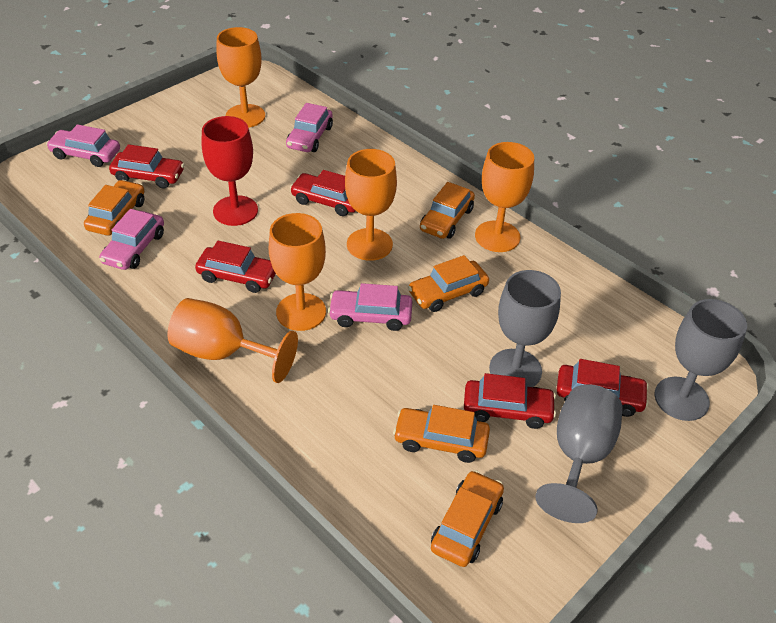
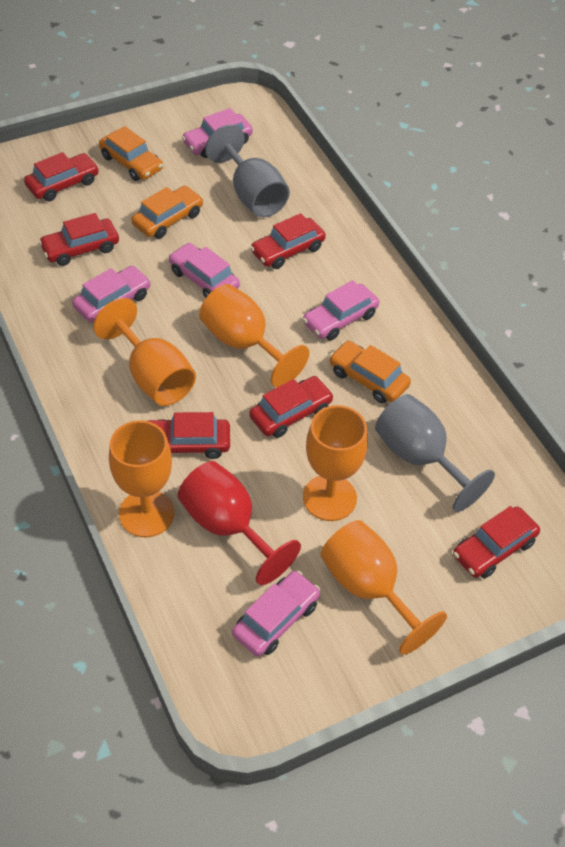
grey goblet: [489,270,561,387] [535,385,623,523] [654,299,747,421] = 3 -> [205,124,290,217] [375,394,495,512] = 2
orange car: [84,180,144,236] [393,405,490,463] [408,255,489,312] [420,182,475,239] [431,470,504,567] = 5 -> [99,126,163,181] [132,186,203,239] [329,341,411,403] = 3
pink car: [46,124,120,167] [99,209,164,270] [286,103,333,152] [328,283,413,331] = 4 -> [72,266,151,322] [169,243,240,298] [182,108,253,158] [232,571,320,657] [303,280,379,341] = 5
red car: [109,144,184,189] [195,241,276,293] [290,170,356,216] [464,373,556,429] [557,359,649,417] = 5 -> [24,152,99,201] [39,213,119,266] [148,412,230,459] [249,376,334,438] [250,213,326,269] [453,506,540,579] = 6

